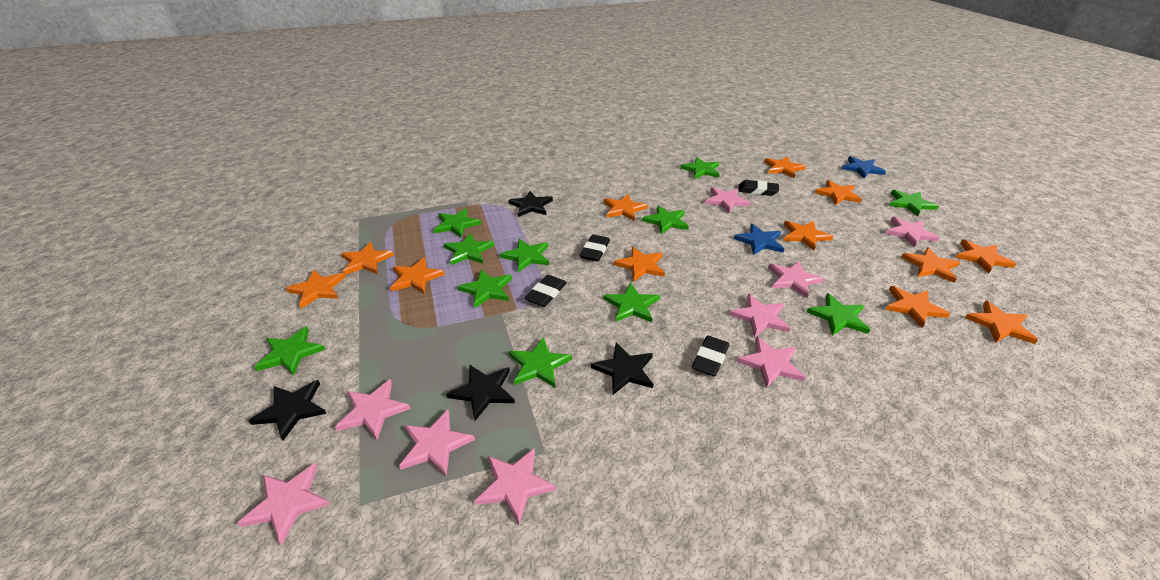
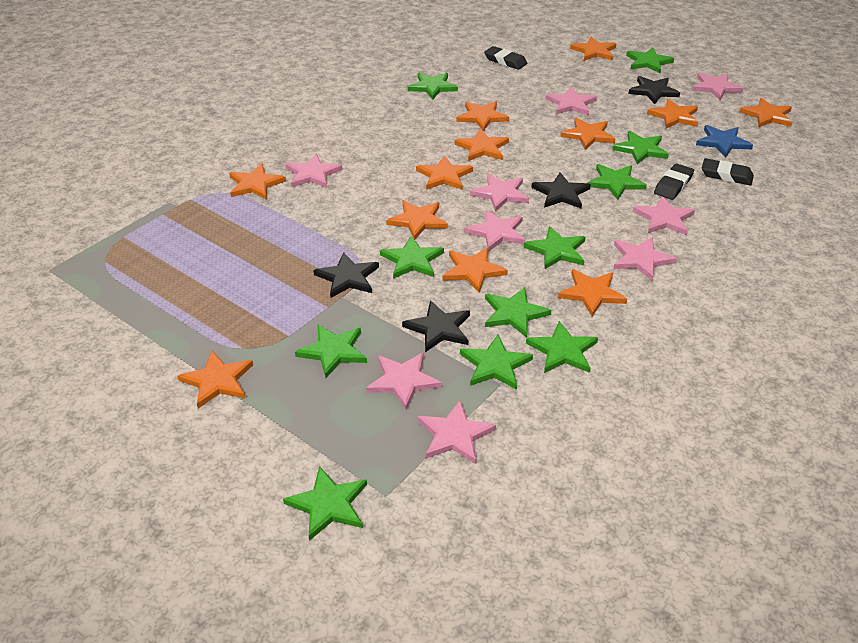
black eraser: [525,275,567,307] [580,235,610,261] [692,335,729,377] [738,180,779,196] = 4 -> [484,46,527,70] [654,163,694,200] [702,158,754,185] = 3
blue star: [734,224,784,255] [841,156,886,178] = 2 -> [696,125,753,158] = 1

